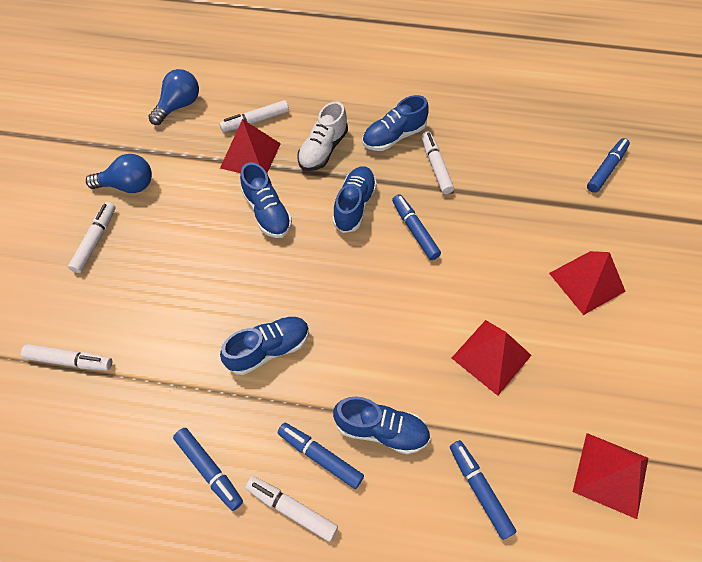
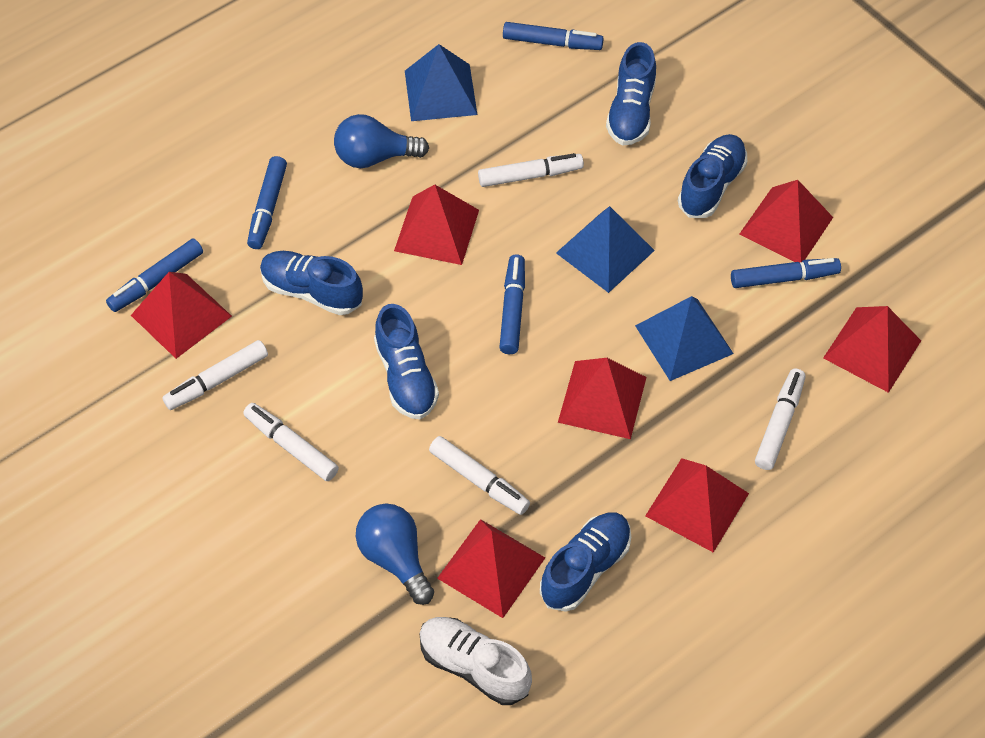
blue pyramid: none = 0 -> [405,44,478,121] [556,206,655,293] [635,296,734,381] = 3
red pyramid: [220,119,281,173] [452,320,532,396] [549,251,626,315] [573,433,648,519] = 4 -> [131,272,232,359] [394,184,479,265] [437,519,545,618] [558,358,647,439] [645,458,749,553] [740,180,833,262] [823,306,921,393] = 7

